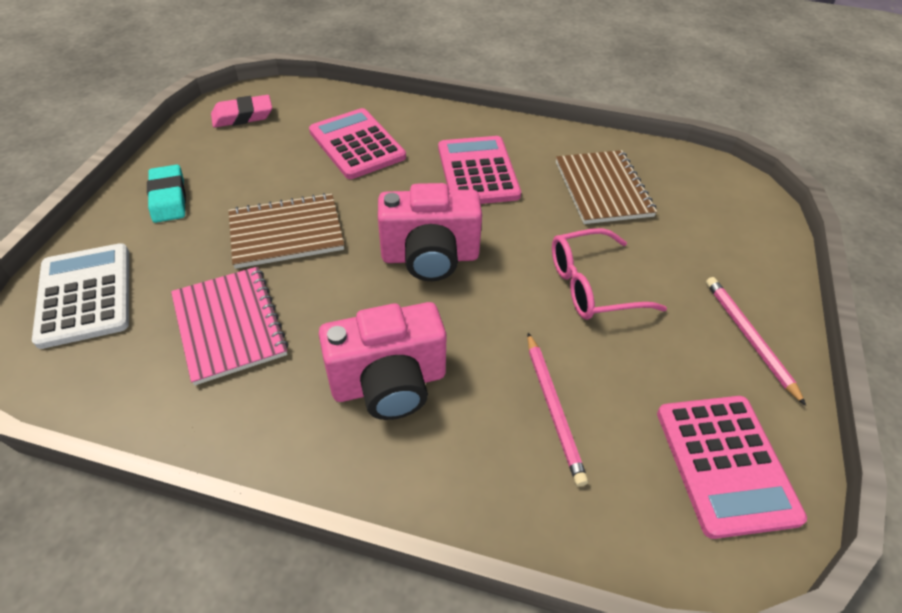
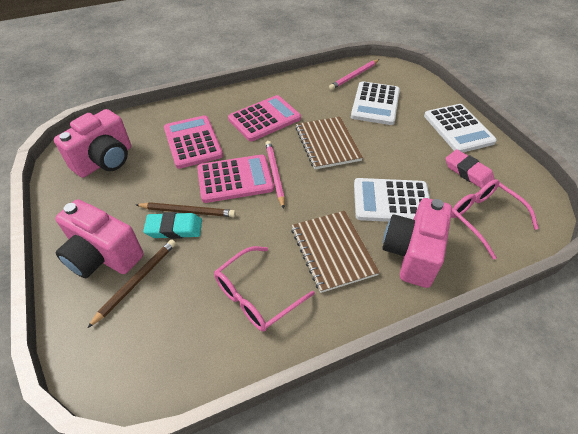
brown pencil: none = 0 -> [88,239,176,328] [136,202,236,217] = 2
pink camera: [319,302,447,420] [378,183,482,281] = 2 -> [54,109,131,178] [55,199,143,278] [382,198,452,288] = 3
pink glasses: [552,228,667,320] = 1 -> [214,246,315,332] [451,179,539,260] = 2
pink notebook: [171,266,288,386] = 1 -> none = 0
white calculator: [32,243,129,349] = 1 -> [351,81,400,125] [354,178,430,222] [424,104,497,152] = 3

